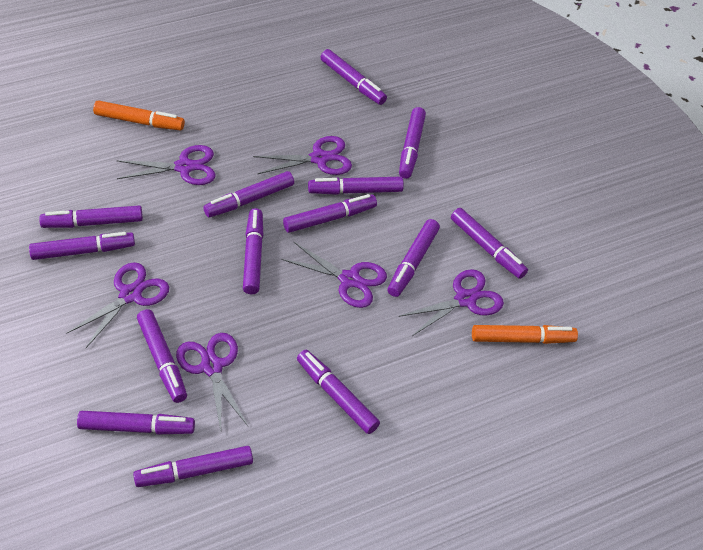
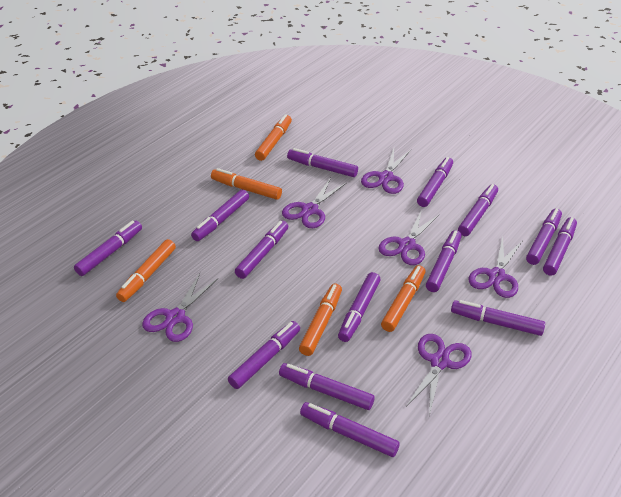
orange marker: [93,100,185,131] [472,325,578,344] = 2 -> [116,239,176,302] [211,168,282,200] [255,114,292,161] [299,284,342,356] [381,265,426,332] = 5

